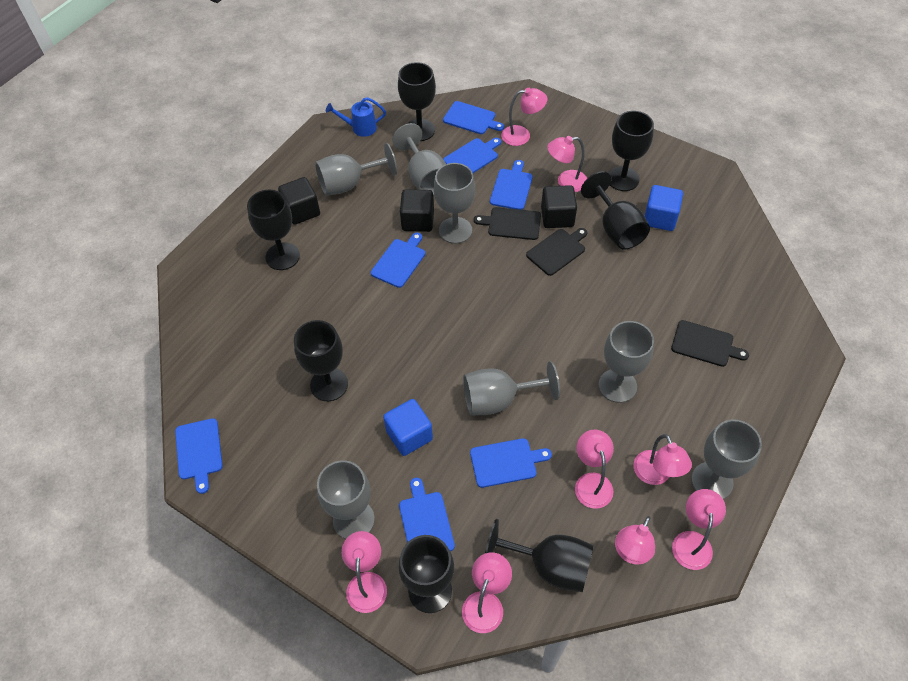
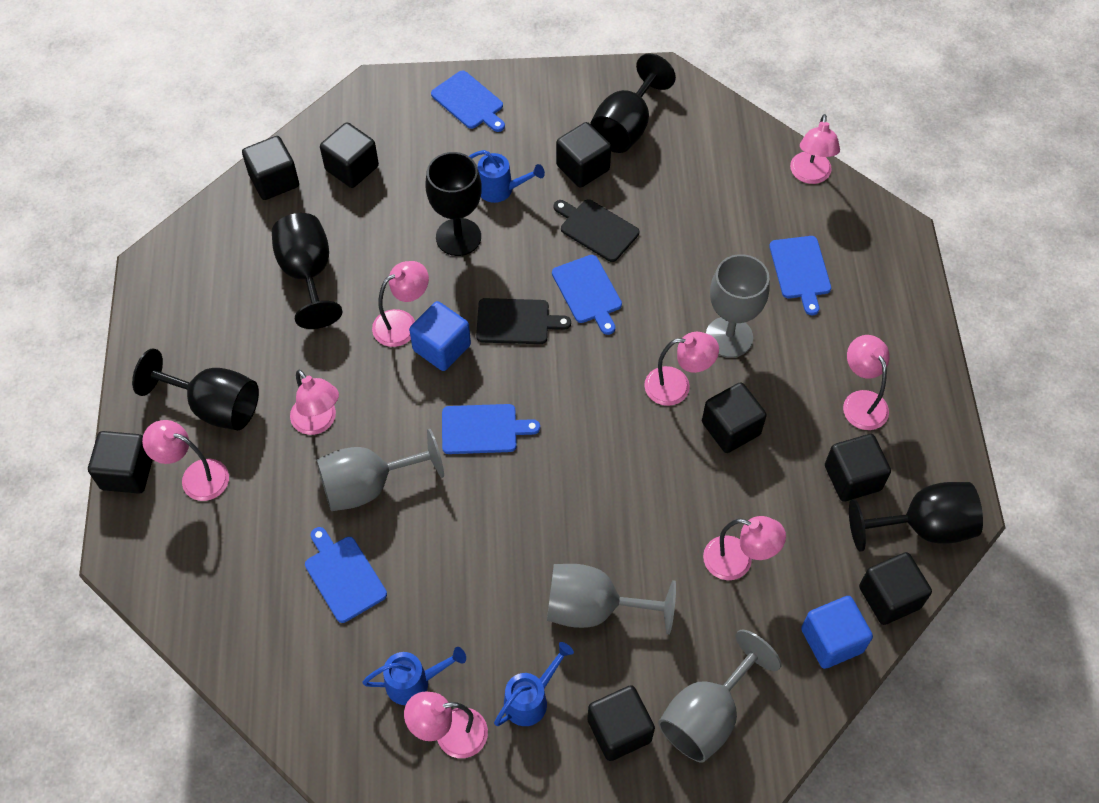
black cube: [278,177,320,225] [400,189,434,232] [541,185,577,228] = 3 -> [88,431,153,494] [242,136,299,200] [320,122,379,188] [556,122,611,188] [587,685,655,761] [702,382,767,453] [825,434,891,502] [859,552,932,625] = 8
black cutting board: [474,207,541,240] [526,228,588,276] [671,320,749,367] = 3 -> [476,298,571,344] [554,199,639,262] = 2
black goblet: [247,190,300,270] [294,320,348,401] [398,62,436,141] [399,535,454,613] [485,519,594,592] [581,171,650,249] [608,111,654,191] = 7 -> [132,348,259,430] [272,213,343,329] [426,152,482,256] [590,54,676,153] [849,482,983,552] = 5
blue cutting board: [175,418,223,494] [371,232,425,288] [399,478,455,551] [443,101,504,134] [443,138,501,173] [470,438,552,488] [490,160,533,210] = 7 -> [305,527,387,623] [431,71,505,132] [442,404,540,454] [552,255,622,335] [769,236,831,315] = 5
blue watering can: [326,97,386,137] = 1 -> [362,647,466,705] [469,150,545,203] [494,642,574,726] = 3
grey goblet: [315,143,397,196] [317,460,375,539] [392,123,446,196] [434,163,475,244] [463,361,560,416] [599,321,654,403] [691,419,762,499] = 7 -> [316,429,444,511] [547,564,676,635] [658,630,782,763] [706,254,770,358] = 4

